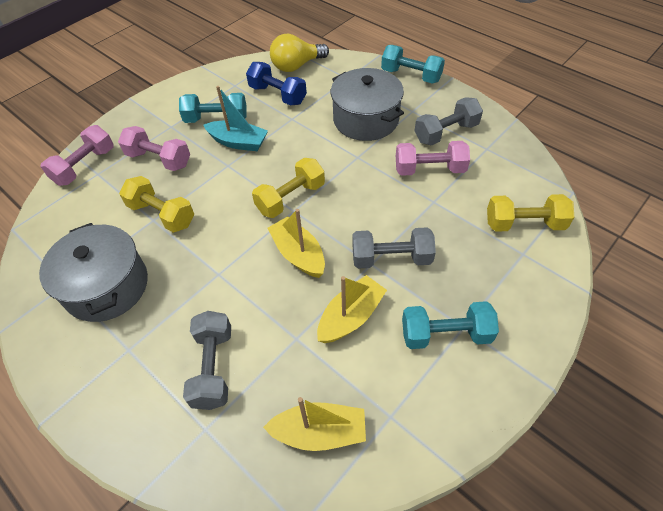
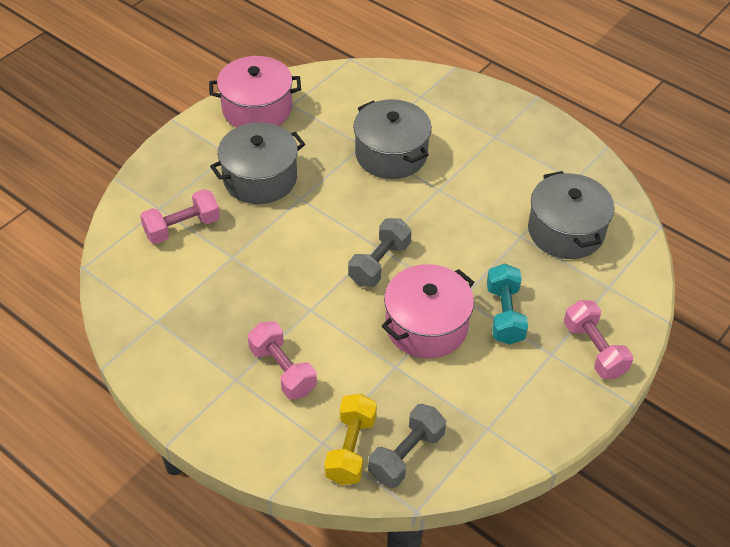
blue dumbbell: [246,62,307,105] = 1 -> none = 0
grey dumbbell: [183,311,231,410] [352,227,436,269] [415,97,483,146] = 3 -> [348,218,412,287] [368,404,446,488] = 2
grey pot: [39,223,148,322] [331,68,404,141] = 2 -> [210,122,305,204] [353,99,432,179] [528,171,615,259] = 3
pink pot: none = 0 -> [209,56,301,128] [382,264,474,359] = 2
turquoise boat: [204,86,268,151] = 1 -> none = 0
turquoise dumbbell: [179,93,247,123] [381,45,445,84] [402,301,499,349] = 3 -> [487,264,528,345] = 1
yellow boat: [263,397,366,451] [267,209,325,278] [317,275,387,343] = 3 -> none = 0
yellow dumbbell: [119,176,194,233] [252,158,325,218] [487,194,574,232] = 3 -> [324,394,377,485] = 1
yellow light bulb: [270,34,329,72] = 1 -> none = 0

